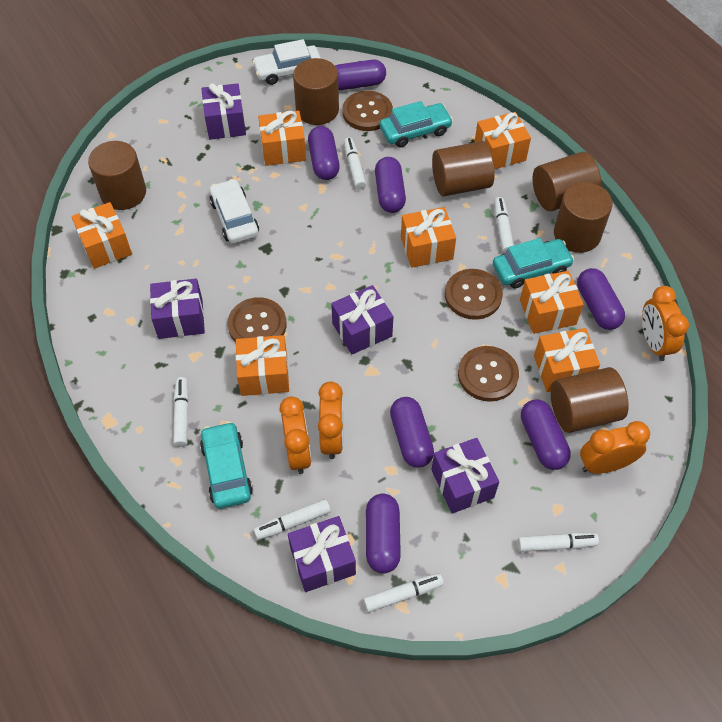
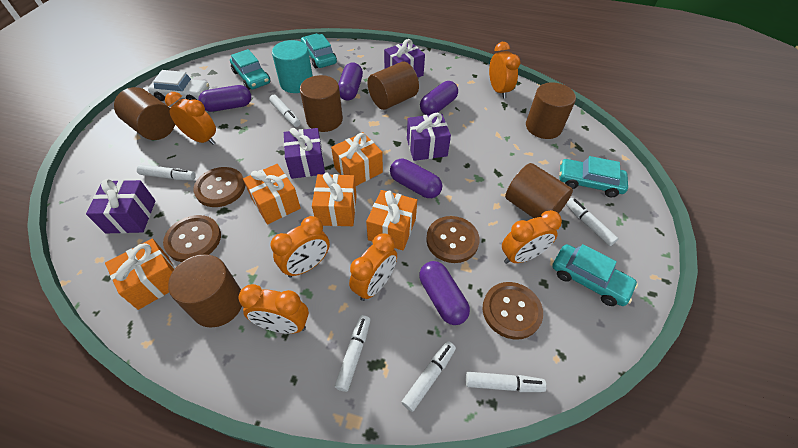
orange clock: [279,397,311,474] [318,381,343,459] [580,421,650,474] [642,286,689,361] = 4 -> [165,92,216,145] [239,284,309,334] [271,216,330,278] [349,233,397,301] [489,42,520,99] [502,210,562,264] = 6
orange gift: [71,202,132,269] [236,335,289,396] [258,111,306,166] [401,207,456,268] [474,112,531,169] [520,271,584,334] [534,328,600,392] = 7 -> [105,239,175,310] [243,164,301,224] [312,173,357,226] [331,132,383,186] [366,190,417,250] = 5
purple capsule: [308,126,340,180] [335,60,386,90] [366,494,401,573] [375,157,406,213] [390,397,434,468] [521,399,571,470] [577,268,625,330] = 7 -> [198,85,252,112] [338,62,363,100] [390,159,442,198] [419,261,470,325] [420,81,458,115] = 5
purple gift: [150,279,205,339] [201,83,246,140] [288,516,356,592] [331,285,393,355] [431,438,499,514] = 5 -> [86,179,156,233] [284,128,325,179] [384,39,425,77] [407,113,451,161] = 4
turquoise car: [200,422,253,509] [380,101,453,147] [493,238,574,289] = 3 -> [230,49,270,90] [301,34,337,68] [552,244,638,306] [559,156,628,197] = 4
turquoise cylinder: none = 0 -> [272,40,313,93] = 1
white car: [209,179,259,244] [252,39,321,85] = 2 -> [148,70,209,101] = 1

